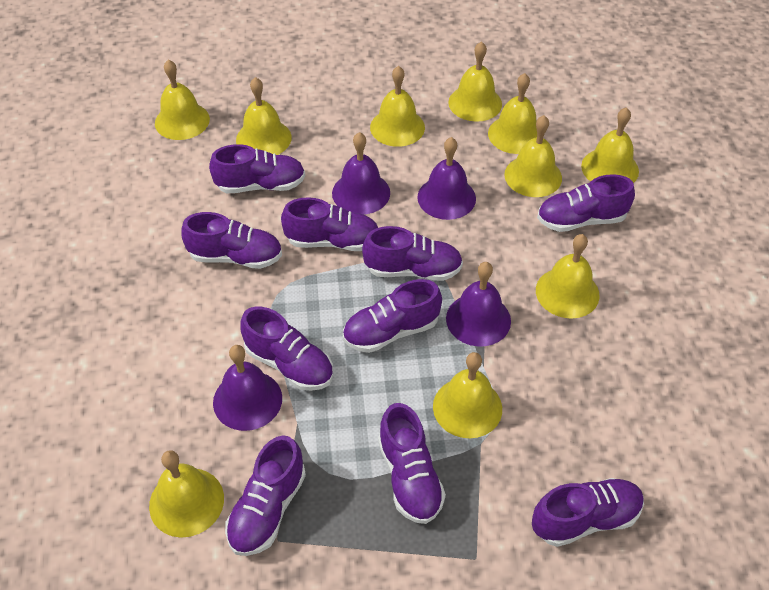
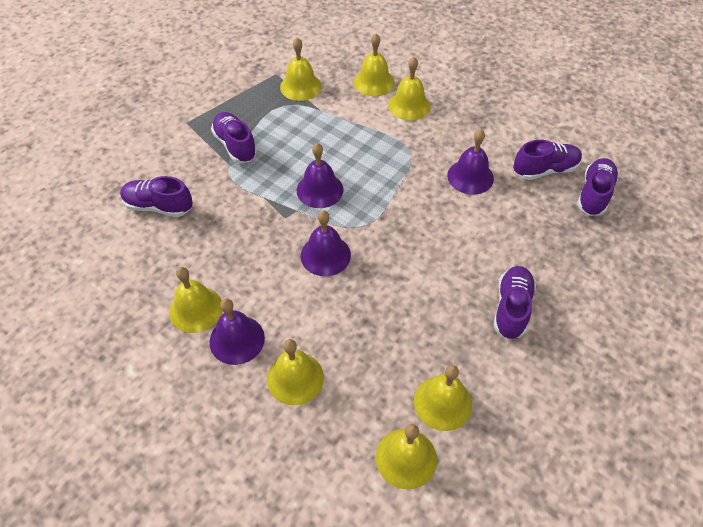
purple shoe: [181,212,282,269] [209,144,305,193] [225,436,306,556] [240,307,333,391] [281,197,378,251] [343,279,442,353] [362,226,463,281] [378,403,446,524] [532,478,644,547] [537,174,635,232] = 10 -> [120,176,193,217] [211,112,257,163] [494,266,536,339] [513,140,582,180] [577,158,619,216] = 5
yellow bell: [149,450,224,538] [155,59,210,140] [236,77,292,155] [370,66,425,147] [433,352,502,438] [448,41,502,122] [488,73,537,154] [504,115,562,197] [536,234,600,319] [581,107,639,183] = 10 -> [169,267,222,333] [267,339,324,405] [280,38,322,101] [354,33,395,96] [376,424,437,489] [388,57,431,121] [414,365,472,431] = 7

